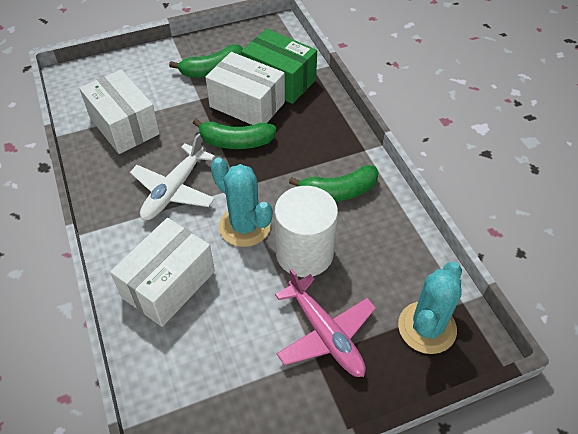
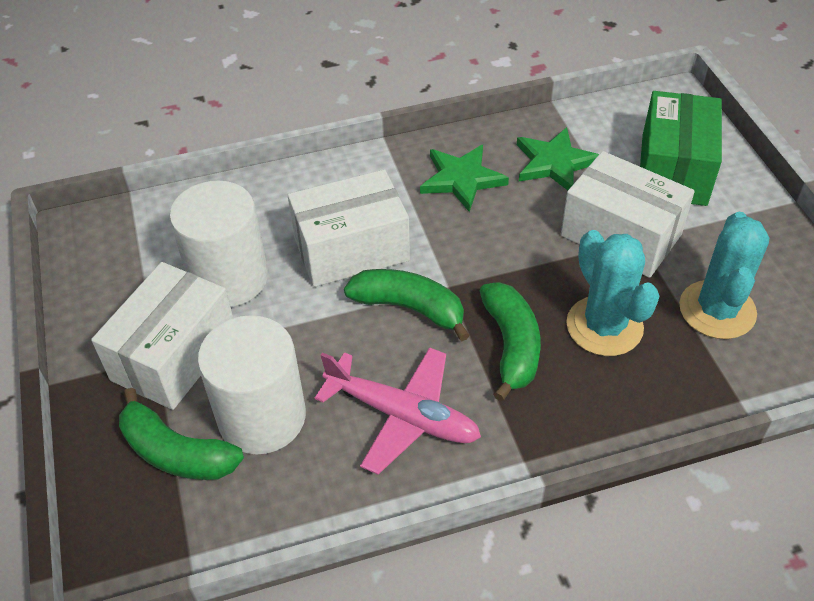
green star: none = 0 -> [420,145,509,212] [517,127,599,190] = 2
white cylinder: [274,186,338,277] = 1 -> [169,181,268,307] [198,315,306,454] = 2
white plane: [130,133,215,220] = 1 -> none = 0

